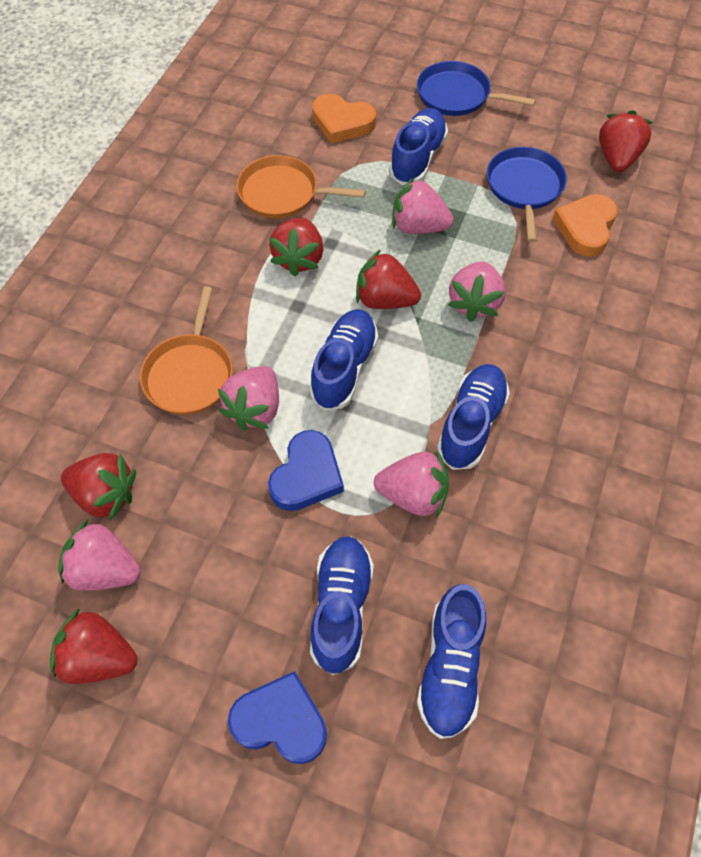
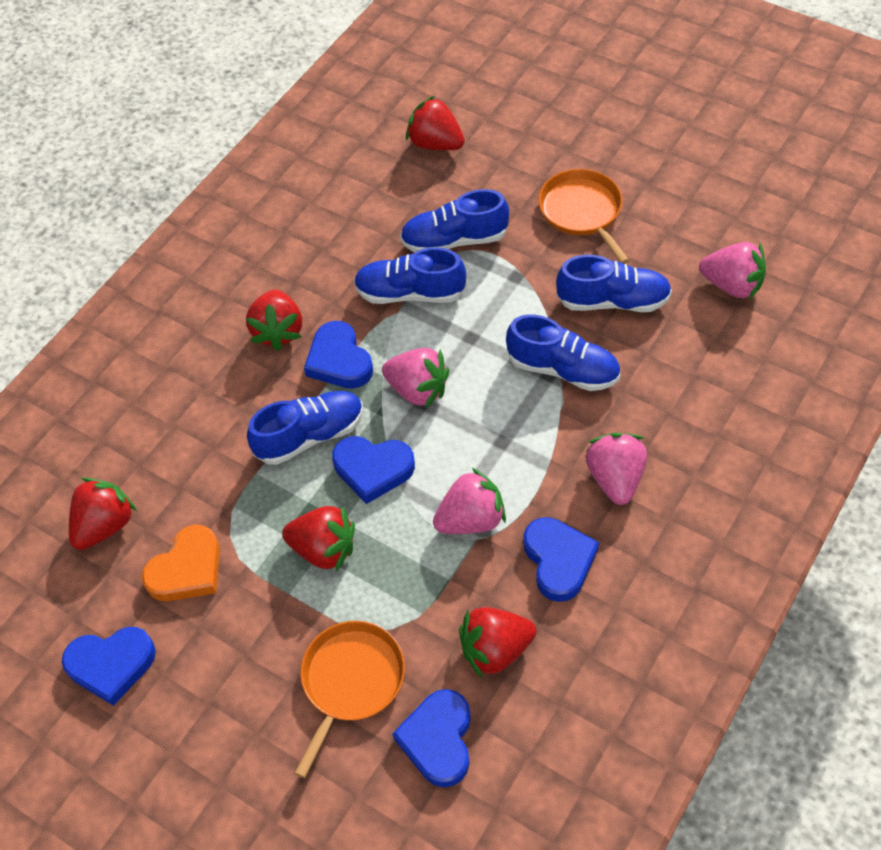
blue heart: [228,671,327,764] [268,430,344,511] = 2 -> [62,627,156,706] [304,321,373,389] [332,436,415,504] [392,689,471,787] [523,517,599,602] = 5
blue pan: [417,61,536,116] [487,147,567,242] = 2 -> none = 0
orange heart: [312,94,376,144] [552,194,617,257] = 2 -> [142,525,220,602] = 1
pink strawberry: [58,520,141,591] [218,366,279,430] [374,451,449,518] [392,178,454,234] [448,261,506,322] = 5 -> [382,348,449,409] [433,468,506,534] [585,433,647,505] [699,242,766,300] = 4

